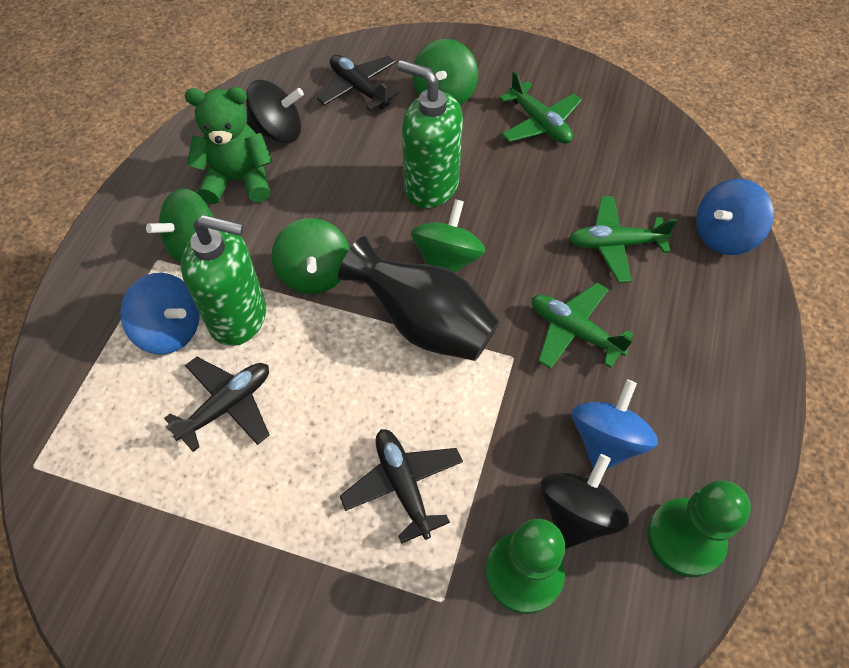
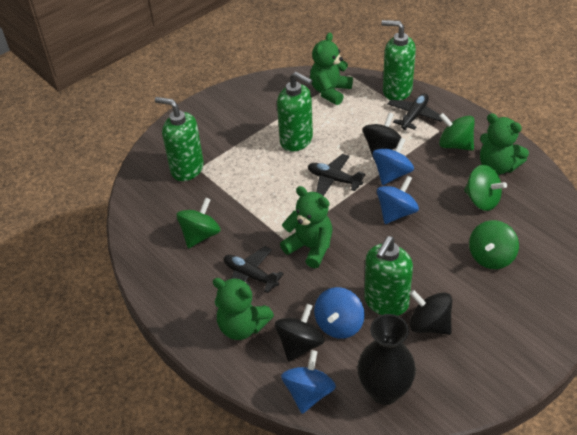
black spinning top: [246,80,304,143] [540,454,629,549] = 2 -> [275,304,325,362] [363,113,402,159] [409,290,452,335] = 3
blue spinning top: [120,273,200,355] [572,380,658,470] [696,179,774,255] = 3 -> [281,350,336,414] [314,287,365,339] [373,138,414,185] [377,176,419,224] = 4
green pawn: [486,519,566,614] [647,480,751,577] = 2 -> none = 0
green plane: [499,71,582,144] [532,283,634,369] [569,196,677,283] = 3 -> none = 0
green soap dispenser: [181,215,266,346] [397,60,463,208] = 2 -> [155,97,204,181] [277,72,313,152] [364,236,413,316] [381,20,416,101] = 4
green teddy bear: [185,87,273,204] = 1 -> [213,278,274,340] [280,186,333,268] [310,32,353,105] [480,113,529,175] = 4

